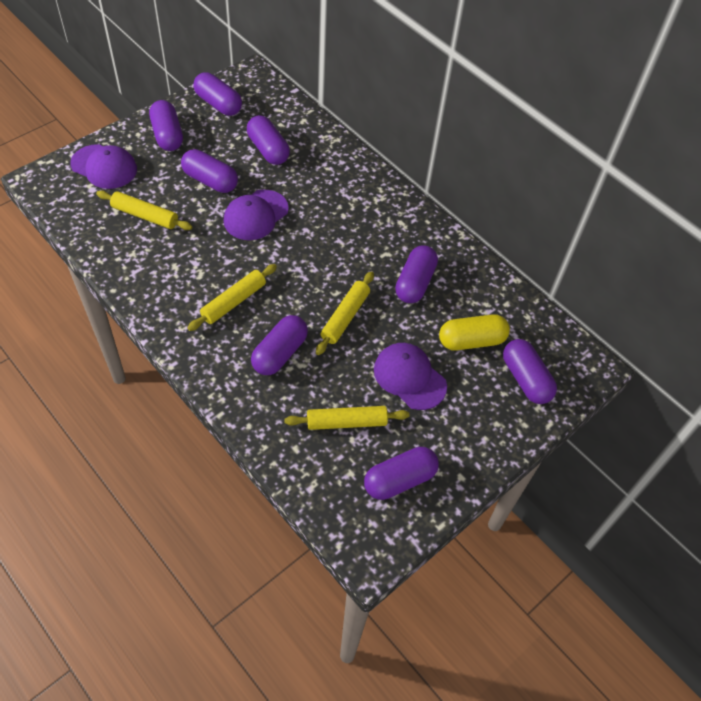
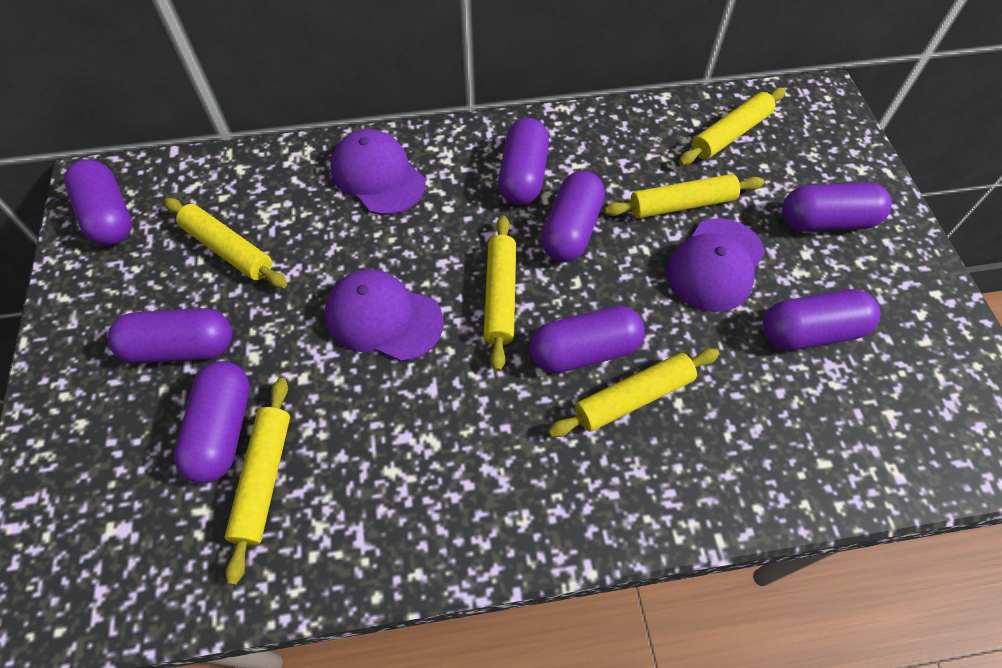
yellow capsule: [439,314,510,351] = 1 -> none = 0
yellow rolling pin: [96,190,193,230] [187,264,277,331] [284,406,410,430] [316,271,374,355] = 4 -> [164,198,287,288] [225,378,290,585] [484,215,516,371] [548,348,720,437] [604,174,764,219] [679,88,786,165] = 6

